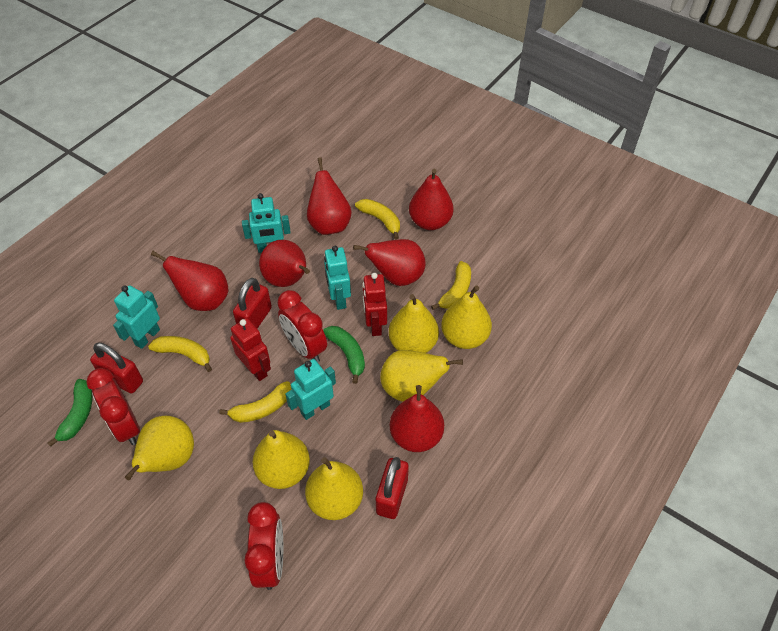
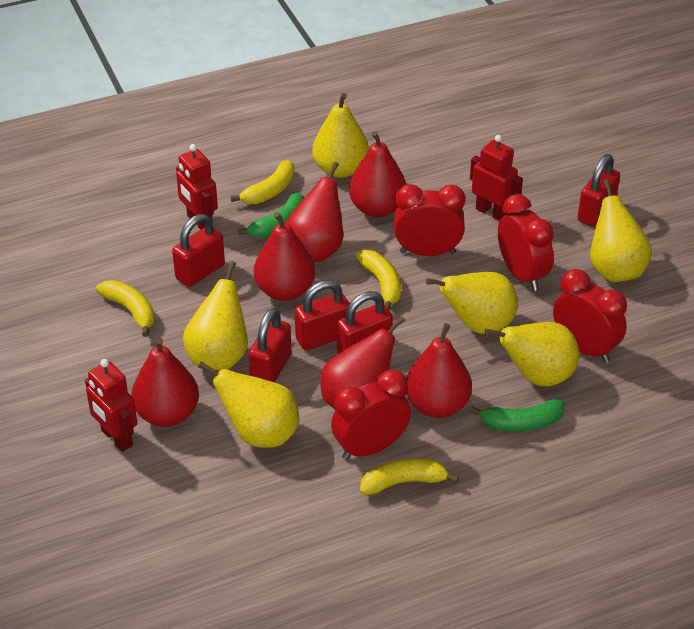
red clock: [86,368,140,445] [244,502,283,590] [277,290,327,362] = 3 -> [331,370,411,460] [394,184,465,256] [498,194,554,291] [553,269,627,363] = 4
red padlock: [90,343,143,394] [233,278,272,329] [376,457,409,519] = 3 -> [172,214,225,287] [248,308,292,383] [295,280,350,350] [337,291,393,353] [577,154,620,227] = 5
red robot: [230,318,271,381] [363,273,387,336] = 2 -> [85,359,137,452] [176,144,218,230] [470,135,523,221] = 3
turquoise robot: [113,285,160,349] [242,193,291,253] [285,359,336,420] [324,246,351,310] = 4 -> none = 0

